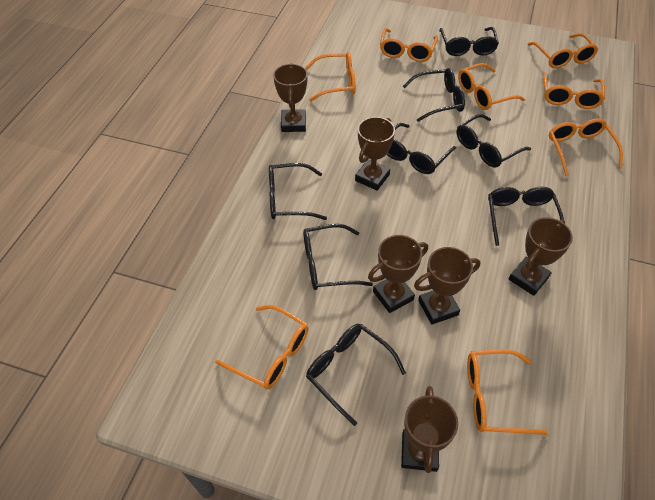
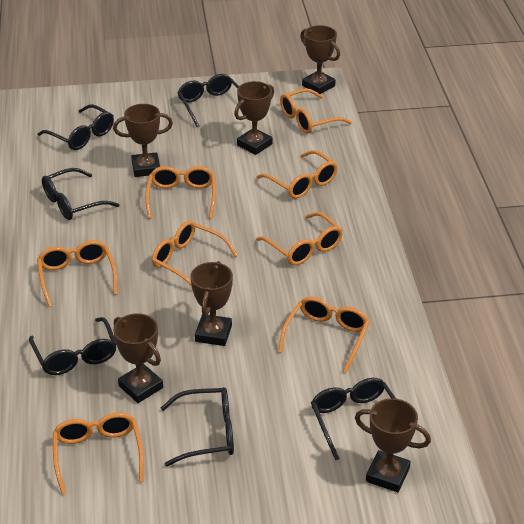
black glasses: [269,163,327,220] [303,224,373,290] [306,324,406,426] [387,123,456,174] [402,68,465,122] [439,27,499,56] [457,114,531,167] [488,187,564,246] = 8 -> [29,317,116,375] [38,104,114,150] [42,168,120,220] [161,387,234,466] [177,74,239,128] [311,378,396,460] = 6

